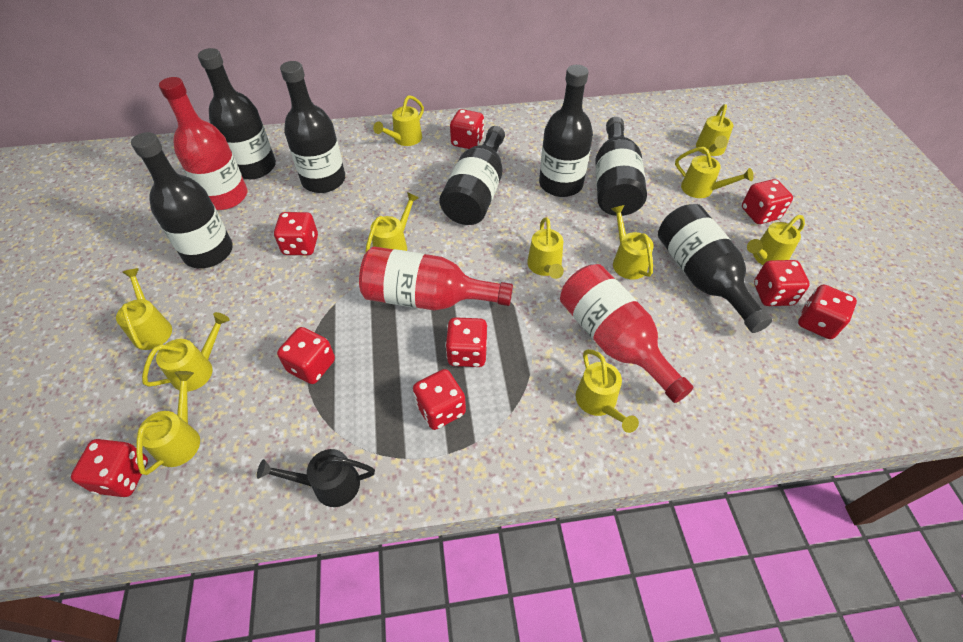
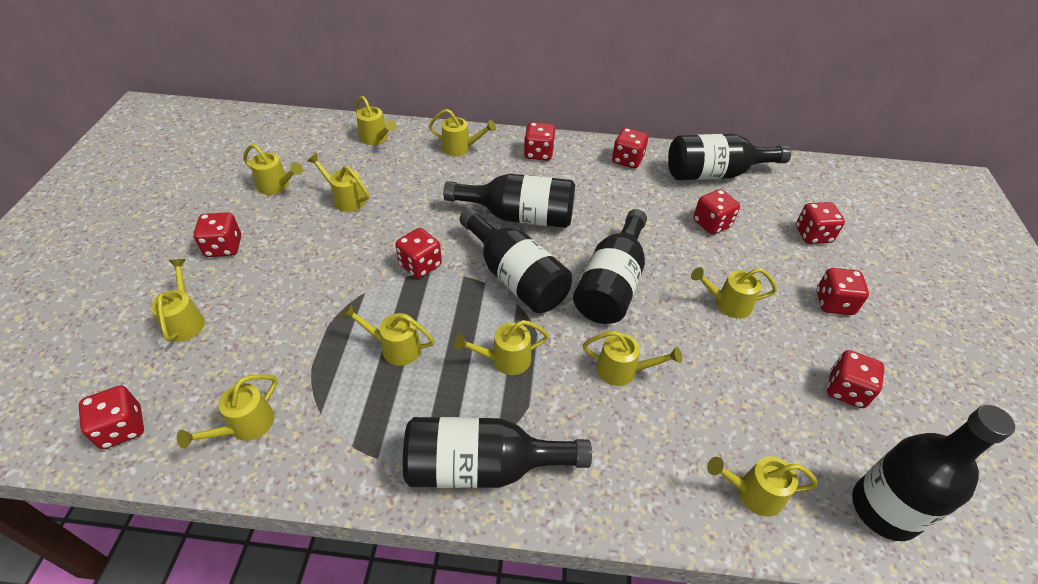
black bottle: [131,132,233,268] [198,48,276,179] [280,61,345,193] [439,126,505,225] [539,65,593,197] [595,117,647,216] [658,204,773,333] = 7 -> [403,417,592,488] [443,174,575,228] [459,208,572,313] [573,209,647,324] [668,134,791,180] [852,405,1015,541] = 6
black watering can: [257,449,375,507] = 1 -> none = 0
red bottle: [159,77,247,210] [359,247,513,310] [560,264,694,403] = 3 -> none = 0

